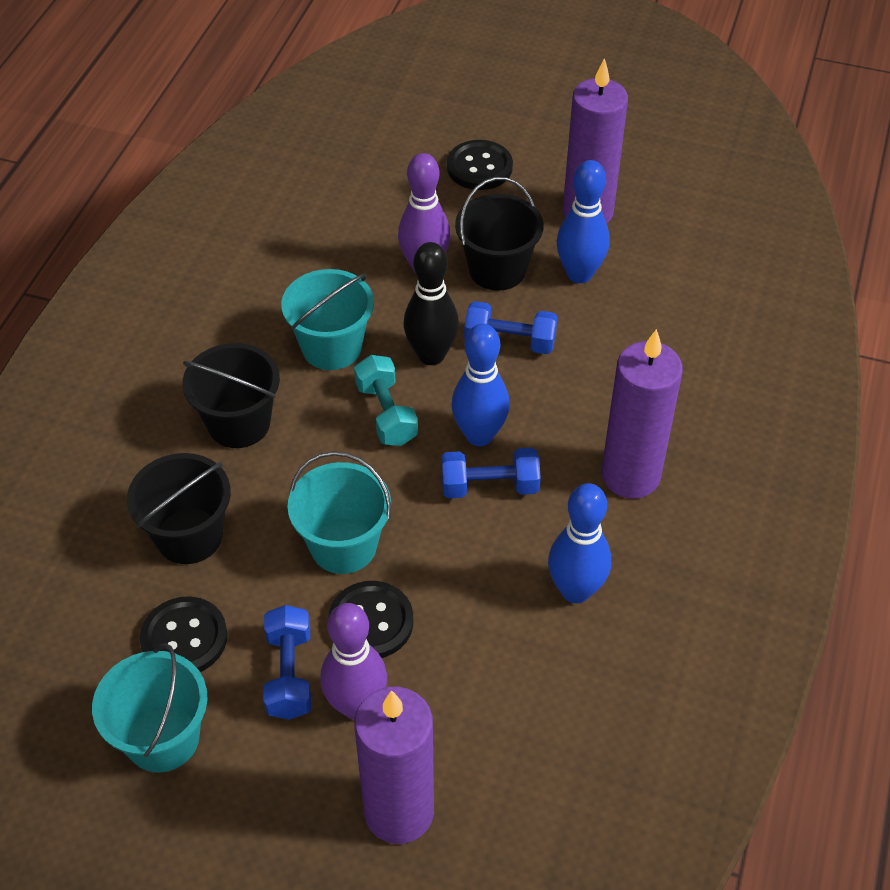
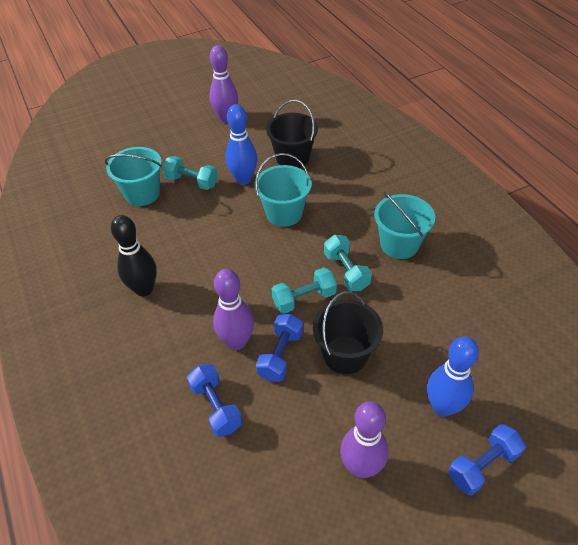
black bucket: [127,453,231,564] [182,343,280,448] [455,177,544,291] = 3 -> [266,100,318,168] [313,291,383,374] = 2
black button: [140,597,227,672] [328,581,413,658] [447,140,513,190] = 3 -> none = 0
blue bowling pin: [451,324,510,446] [548,483,611,603] [557,160,610,283] = 3 -> [225,104,257,185] [427,336,479,417] = 2
purple bowling pin: [321,603,387,720] [398,153,451,272] = 2 -> [209,45,238,123] [213,269,254,350] [340,401,388,478] = 3
purple candle: [354,687,434,844] [563,58,628,224] [601,329,683,499] = 3 -> none = 0
turquoise dumbbell: [354,355,418,446] = 1 -> [163,156,218,190] [272,267,337,314] [324,235,372,291] = 3

